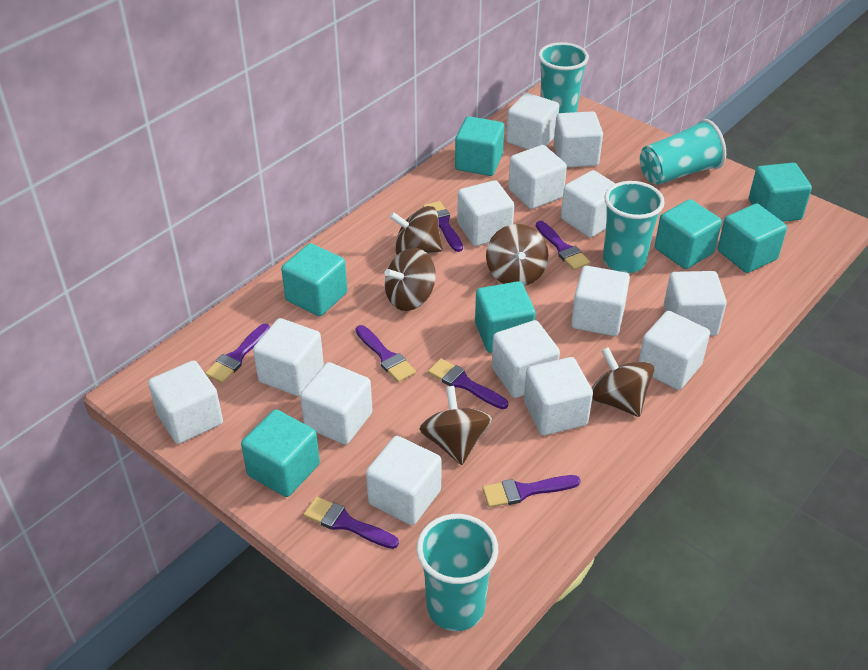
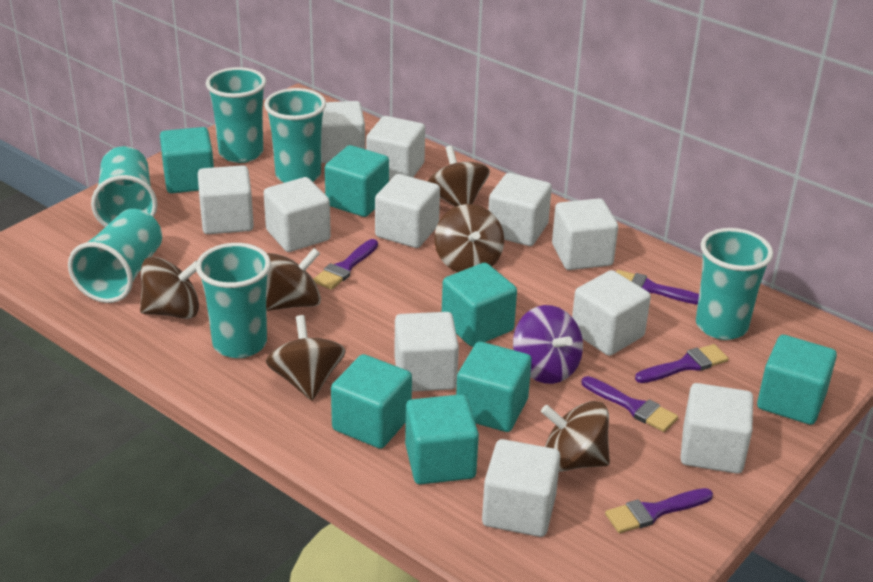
brown spinning top: [385,248,435,311] [389,206,443,255] [420,386,492,465] [486,224,548,286] [592,347,654,417] = 5 -> [140,257,199,319] [266,248,321,311] [266,315,345,401] [427,146,490,207] [435,204,504,272] [541,401,610,472] = 6
purple brush: [205,324,270,383] [304,497,399,549] [356,325,416,382] [423,201,463,252] [428,358,508,409] [482,475,580,507] [536,221,590,270] = 7 -> [313,239,378,290] [582,376,678,432] [605,488,713,533] [616,270,699,305] [635,344,728,383] = 5
purple spinning top: none = 0 -> [513,305,583,384] = 1
turquoise cup: [417,514,498,631] [538,42,589,113] [603,181,665,273] [640,119,726,185] = 4 -> [68,209,162,303] [91,146,157,227] [196,243,271,358] [206,67,266,163] [264,88,326,183] [696,228,773,340] = 6
white cube: [148,360,223,444] [253,318,324,396] [300,362,373,445] [366,436,442,525] [457,180,514,246] [492,320,560,398] [506,93,559,150] [508,145,567,209] [524,357,593,435] [554,111,603,167] [561,170,616,238] [571,266,630,336] [639,311,710,390] [664,271,727,336] = 14 -> [198,165,254,234] [264,177,331,252] [321,101,365,163] [366,116,425,180] [375,174,440,248] [394,312,459,392] [482,439,561,537] [488,173,552,246] [552,198,618,270] [572,270,651,356] [680,383,753,474] = 11

